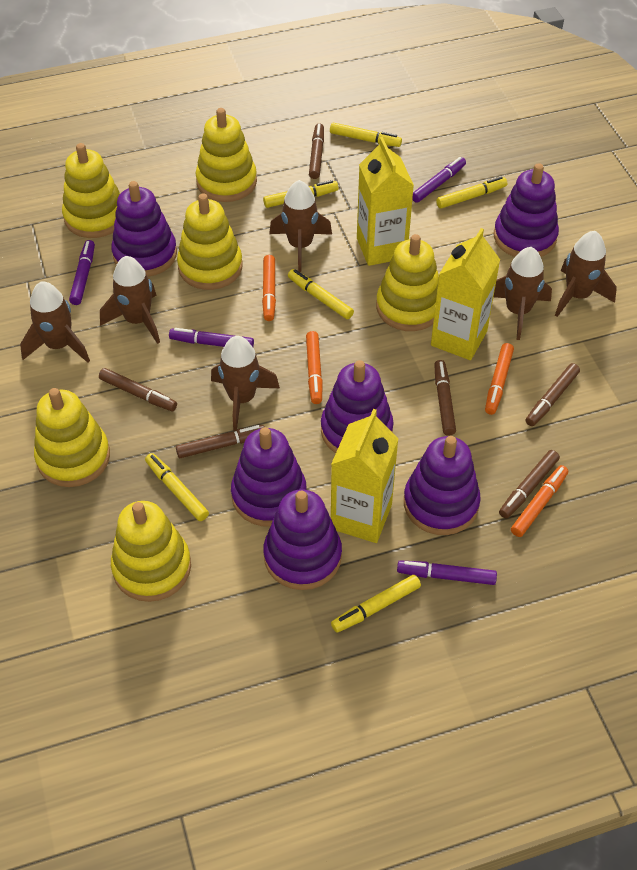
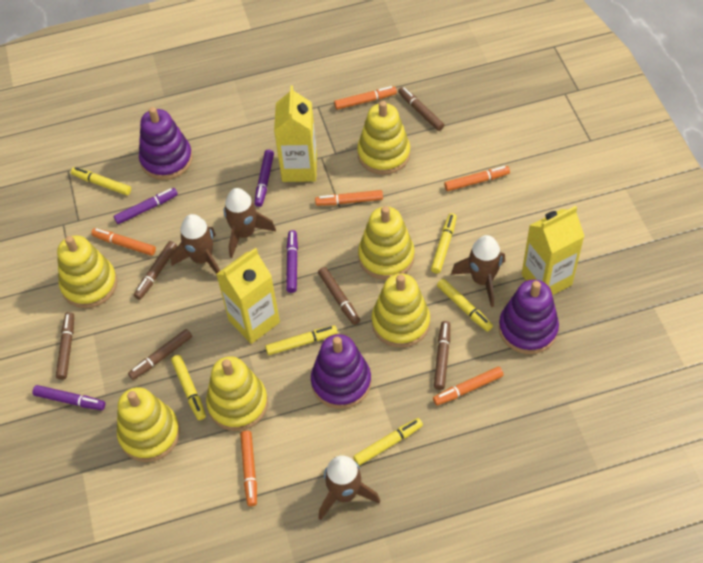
brown rocket: [20,281,90,363] [100,256,160,344] [211,336,280,431] [269,180,332,272] [494,247,552,340] [555,231,617,317] = 6 -> [170,214,220,274] [224,188,276,258] [319,455,380,520] [451,235,505,307] = 4
orange marker: [262,255,276,321] [306,331,323,404] [485,343,514,415] [511,465,568,537] = 4 -> [91,228,156,256] [240,430,257,506] [315,190,383,206] [334,86,397,110] [433,367,504,405] [444,166,510,191] = 6
purple stacking toy: [111,181,177,277] [231,427,306,527] [263,489,342,590] [321,360,394,453] [404,436,481,535] [494,163,559,257] = 6 -> [139,107,193,180] [311,334,371,409] [498,280,559,354] = 3

